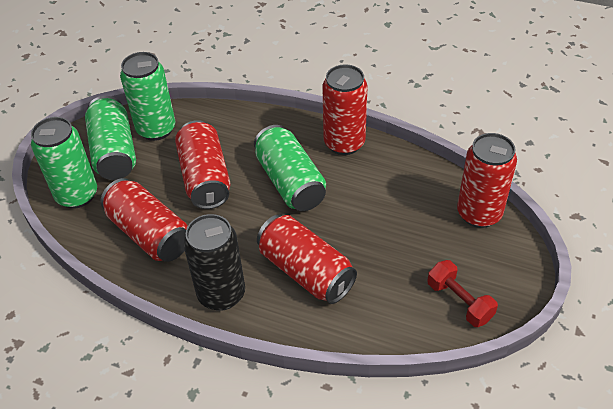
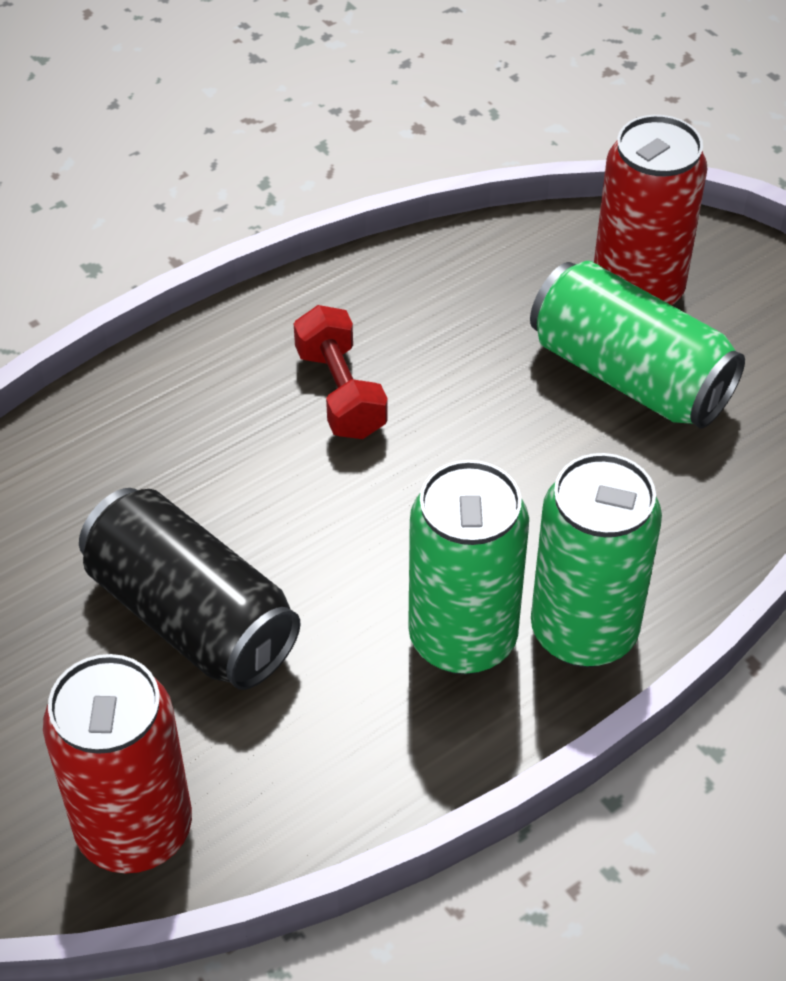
green can: [31,117,97,209] [85,96,136,180] [120,52,175,141] [254,125,326,211] = 4 -> [408,460,529,675] [530,261,745,429] [531,453,662,667] = 3
red can: [100,178,188,262] [175,120,231,209] [257,215,357,304] [322,65,367,155] [457,133,517,228] = 5 -> [43,654,192,873] [594,115,707,305] = 2

